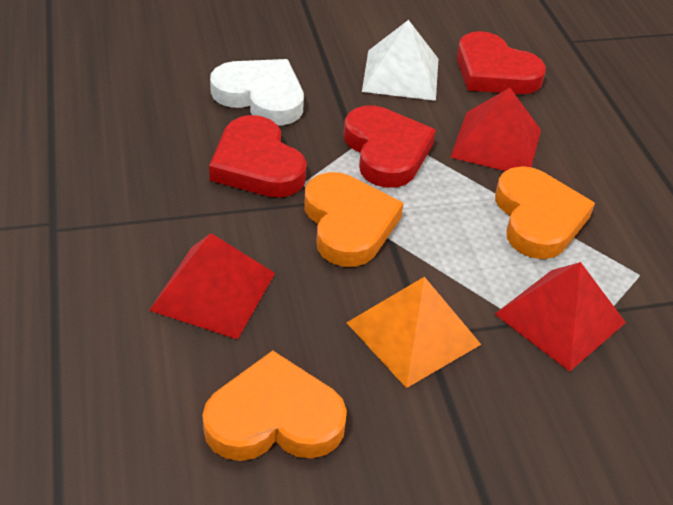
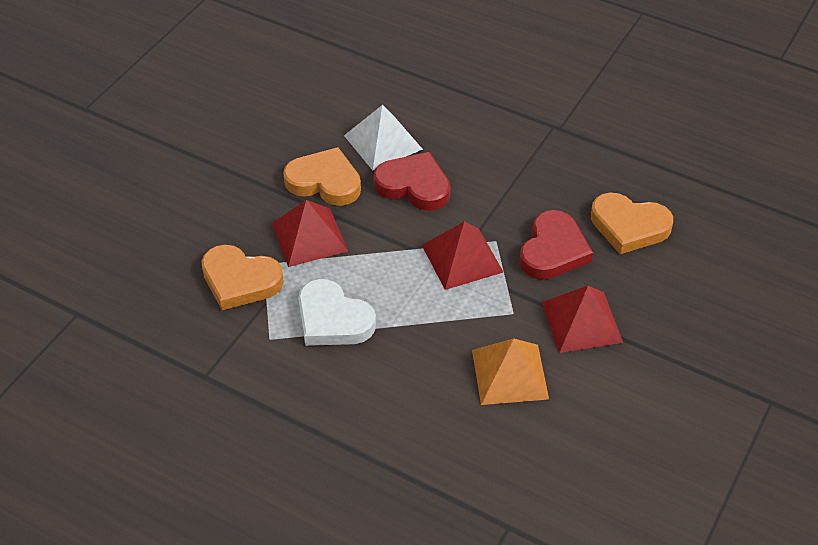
red heart: [209,115,307,198] [344,105,436,188] [457,31,546,94] = 3 -> [373,152,450,211] [519,210,593,280] = 2

